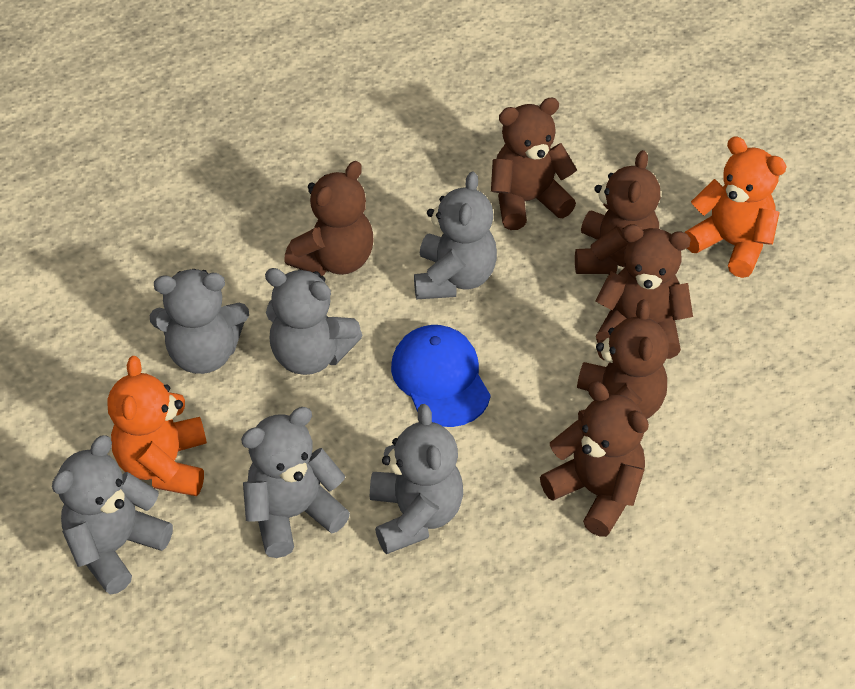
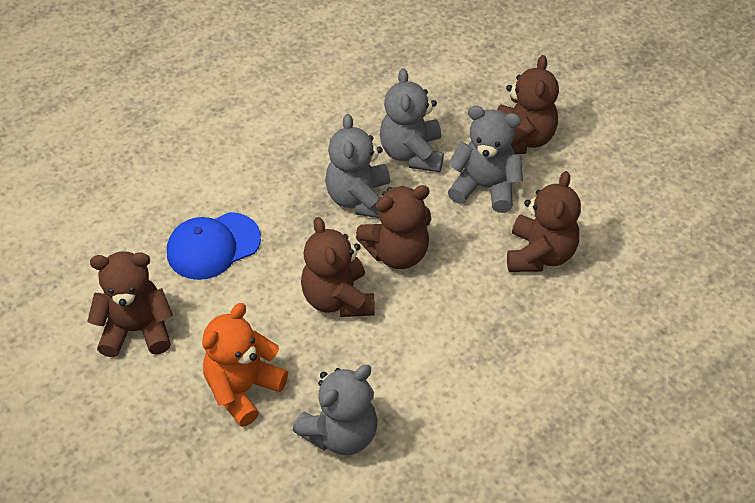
brown teddy bear: [284,161,374,276] [491,98,577,230] [540,381,649,537] [575,150,660,274] [577,300,669,421] [595,224,693,359] = 6 -> [87,251,173,357] [301,217,375,317] [356,185,431,269] [497,55,559,154] [507,171,581,272] = 5
grey teddy bear: [52,435,173,594] [150,269,249,374] [241,407,350,558] [265,268,363,375] [370,404,463,554] [414,171,497,299] = 6 -> [292,365,378,455] [325,114,390,218] [380,68,444,172] [448,106,523,213] = 4
orange teddy bear: [107,356,207,496] [684,137,787,278] = 2 -> [202,303,288,427] = 1

